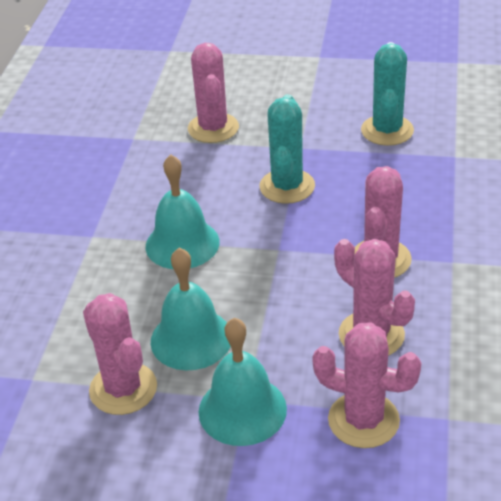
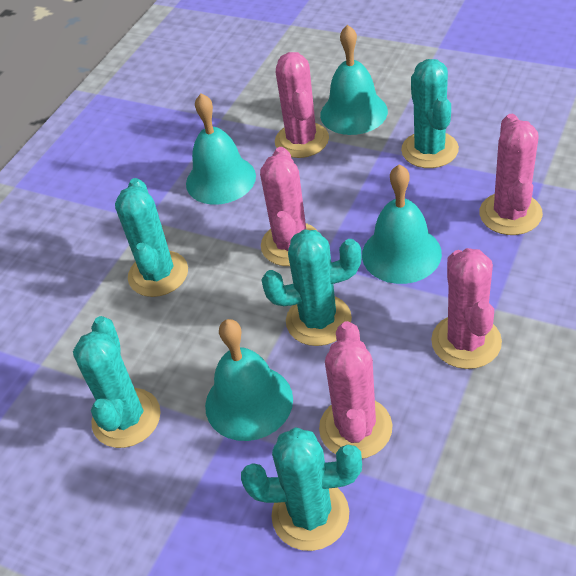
turquoise bell: [146,155,220,269] [151,248,231,370] [198,318,287,446] = 3 -> [186,93,256,205] [205,319,293,441] [320,25,388,135] [362,164,442,284] = 4
turquoise cactus: [260,94,315,204] [361,42,414,146] = 2 -> [73,316,161,448] [115,178,188,297] [241,427,362,551] [261,229,362,346] [401,59,459,168] = 5

